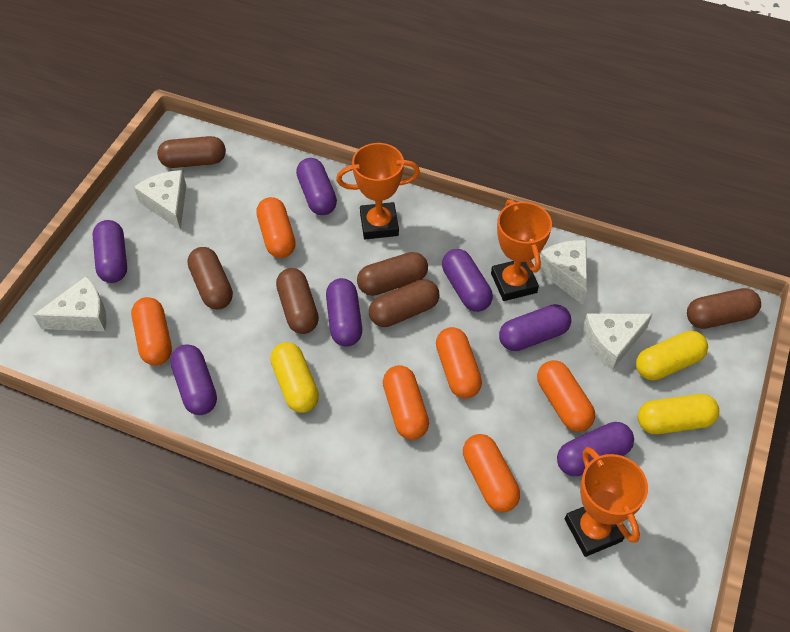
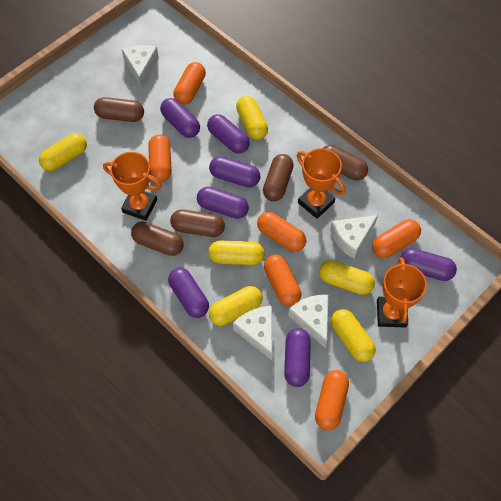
brown capsule: [157,136,226,168] [187,247,233,309] [276,268,319,334] [357,252,428,296] [369,279,439,327] [687,288,761,329] = 6 -> [94,97,144,122] [131,222,184,256] [170,210,225,237] [263,154,294,201] [323,145,368,181] = 5
yellow capsule: [270,342,319,413] [636,331,708,380] [638,394,719,434] = 3 -> [39,133,87,171] [208,240,265,265] [209,286,263,326] [236,96,268,140] [319,260,375,295] [331,309,376,362] = 6

